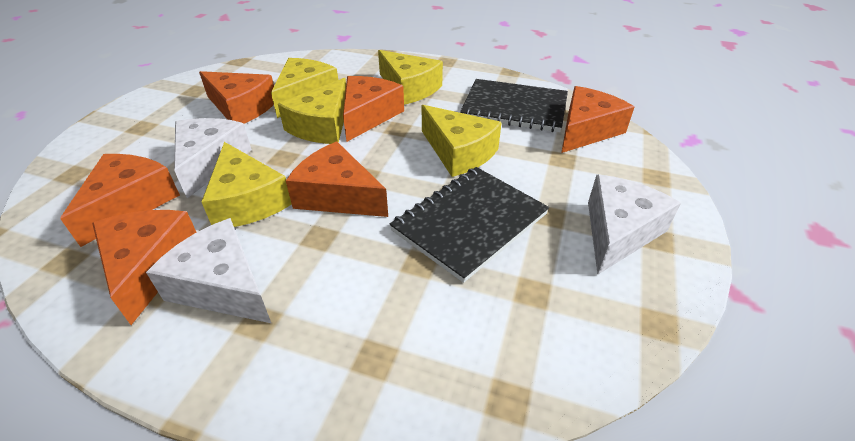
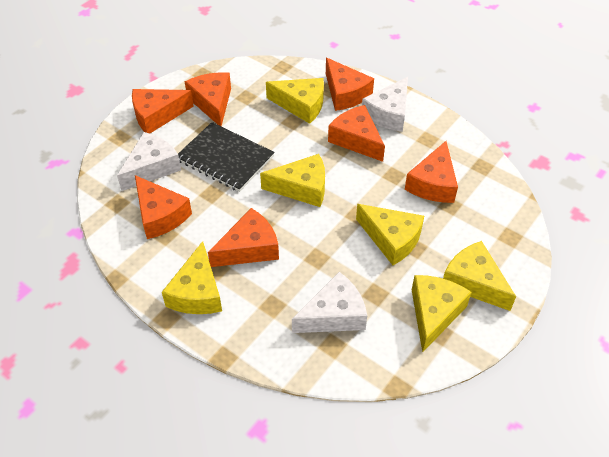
black notebook: [389,167,549,283] [460,79,568,132] = 2 -> [178,122,275,192] = 1
orange cheese: [60,154,180,247] [92,210,197,325] [199,71,274,123] [286,142,388,217] [343,76,404,142] [561,86,634,153] = 6 -> [132,89,194,133] [135,175,192,239] [185,72,231,126] [208,208,279,267] [326,58,374,111] [328,105,385,162] [405,141,458,203] = 7
yellow cheese: [201,142,292,227] [271,58,338,118] [278,78,346,144] [378,50,443,105] [422,105,502,177] = 5 -> [162,241,222,314] [260,154,325,207] [266,78,324,124] [356,204,424,265] [412,275,472,353] [443,241,516,311] = 6

